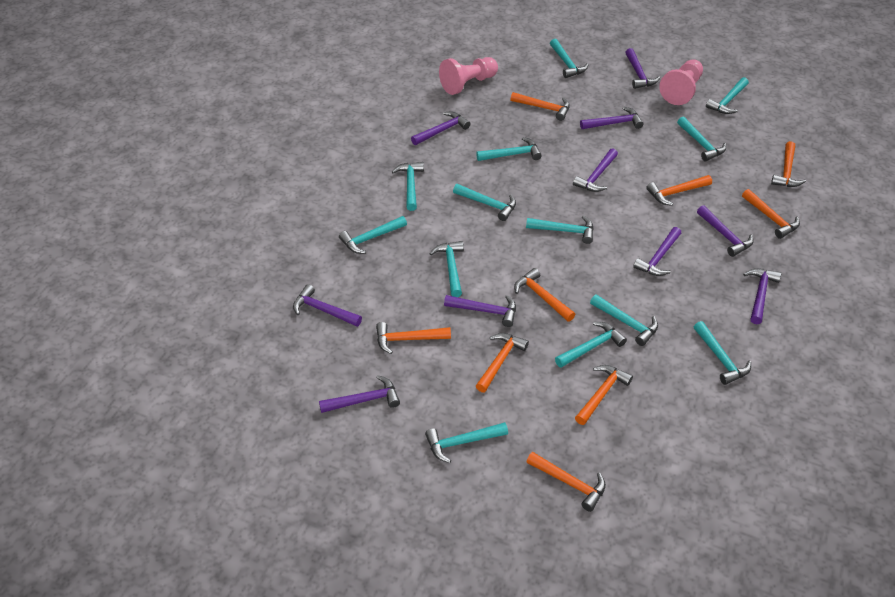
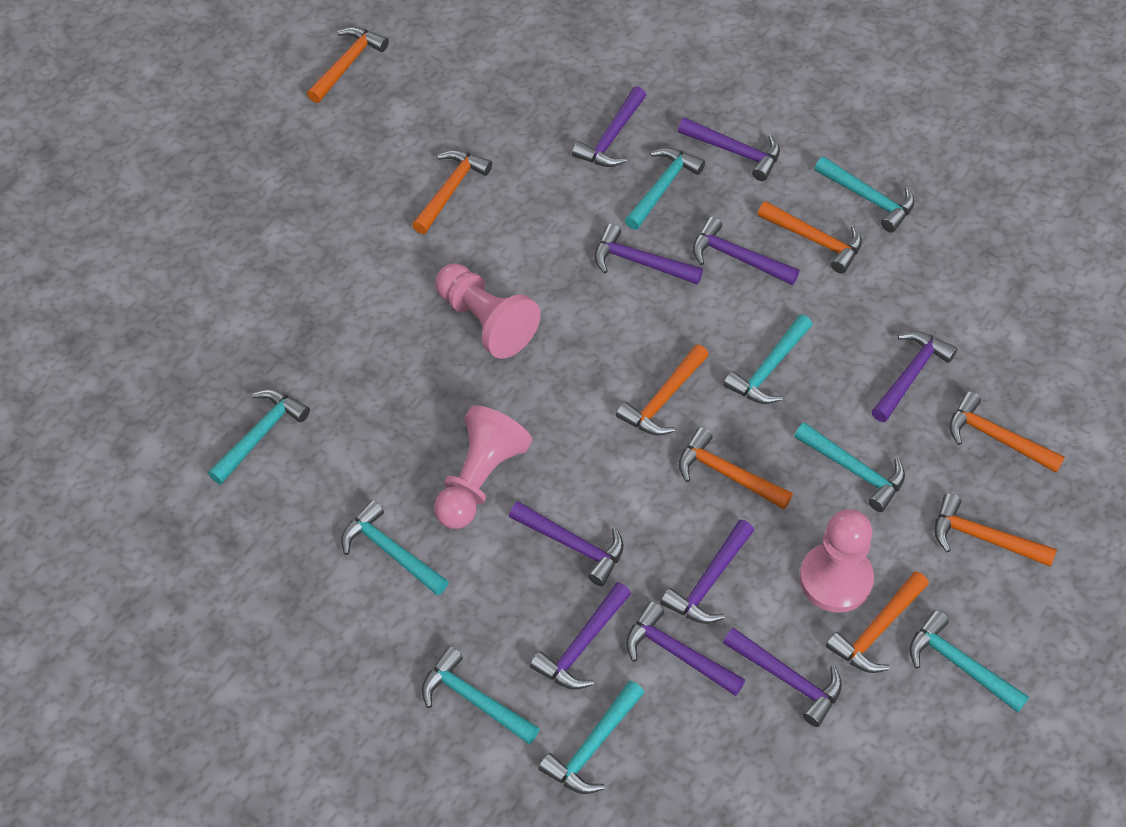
orange hammer: [376,322,451,354] [476,333,529,393] [510,92,570,121] [514,268,575,322] [527,452,606,512] [575,365,633,425] [646,175,712,206] [742,189,800,239] [771,141,806,187] = 9 -> [307,27,389,103] [412,150,492,234] [616,344,709,436] [679,427,793,509] [758,201,862,274] [826,571,929,673] [934,493,1057,567] [949,391,1065,473] = 8
pink pawn: [439,57,498,95] [659,59,703,105] = 2 -> [434,405,532,529] [435,263,540,359] [799,509,874,613] = 3
turquoise hammer: [339,216,407,254] [392,162,424,211] [425,422,508,463] [430,241,464,297] [453,184,516,221] [476,137,542,161] [526,215,594,244] [550,39,588,78] [555,322,627,368] [590,294,658,346] [677,117,726,161] [694,321,751,385] [706,77,749,114] = 13 -> [208,390,310,484] [341,500,449,596] [422,646,540,744] [538,681,644,794] [625,148,705,230] [723,315,812,404] [794,422,905,512] [814,156,915,233] [909,610,1029,713] = 9

